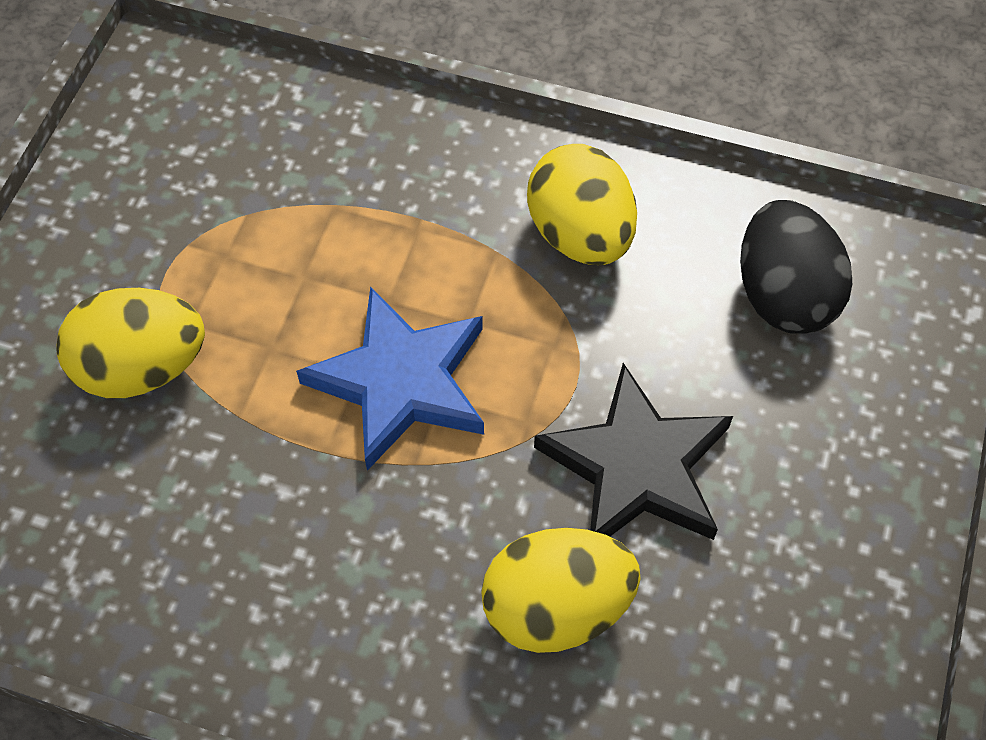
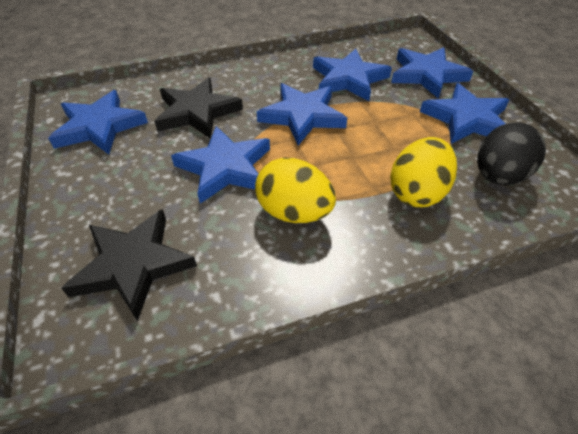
black star: [534,363,733,540] = 1 -> [61,209,197,321] [154,77,243,139] = 2
blue star: [296,286,484,471] = 1 -> [48,90,148,155] [171,126,270,203] [257,83,347,146] [313,49,392,101] [391,47,473,99] [420,83,509,144] = 6
yellow egg: [56,288,205,398] [481,528,641,653] [527,144,637,265] = 3 -> [255,157,336,223] [390,137,457,207] = 2

